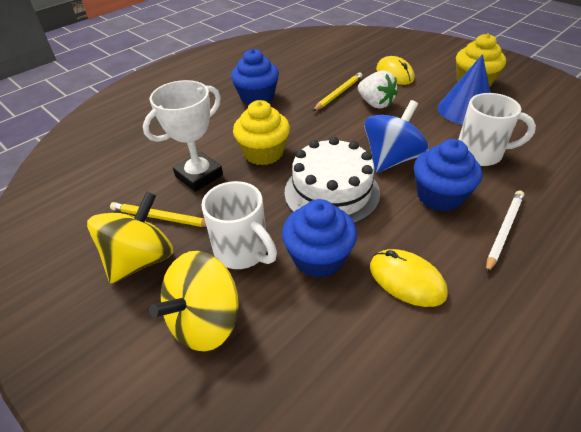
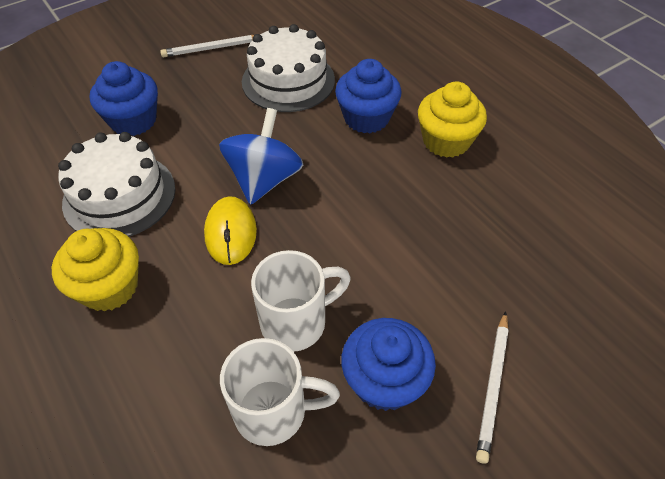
blue cone: [438,54,491,125] = 1 -> none = 0
white cake: [285,137,380,224] = 1 -> [58,132,175,237] [242,24,335,112] = 2
white pencil: [486,190,524,274] = 1 -> [160,35,254,57] [476,311,509,464] = 2
white strawberry: [358,70,398,109] = 1 -> none = 0
white trophy: [143,80,223,192] = 1 -> none = 0
yellow mouse: [370,249,448,307] [376,56,414,85] = 2 -> [204,196,257,265] = 1
yellow pencil: [110,202,206,227] [313,72,362,111] = 2 -> none = 0
yellow spinning top: [87,191,173,284] [149,251,239,352] = 2 -> none = 0

